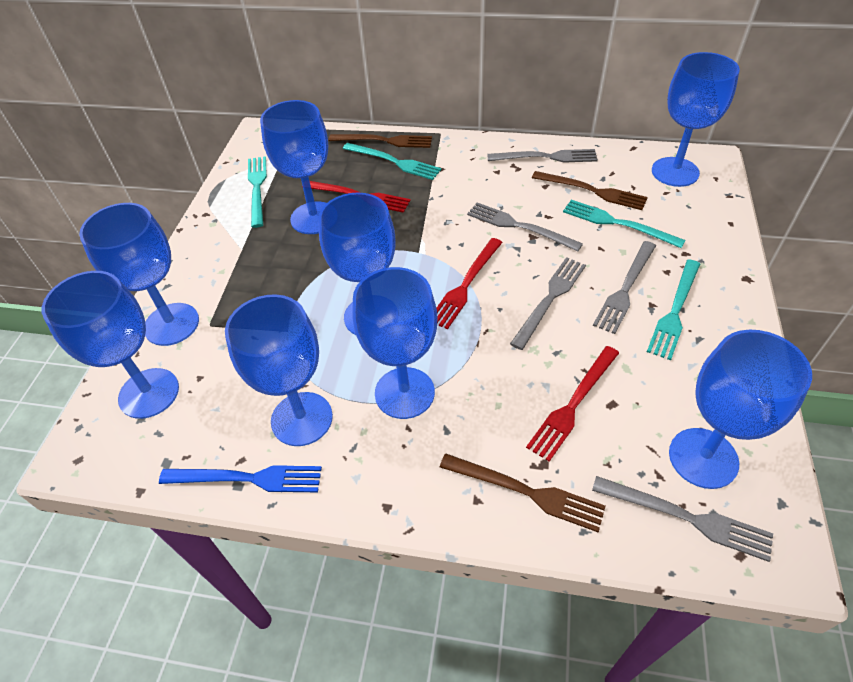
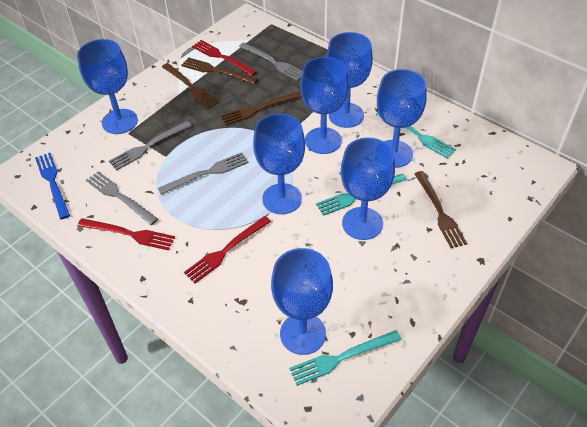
blue goblet: [42,271,179,419] [79,203,199,346] [225,294,333,446] [260,100,328,234] [318,193,395,335] [352,267,437,419] [652,52,740,187] [669,330,812,489] = 8 -> [77,39,138,134] [253,114,305,214] [271,248,333,355] [300,57,348,154] [326,32,373,128] [341,137,395,240] [377,69,427,168] = 7
brown fork: [328,134,432,148] [440,454,606,532] [532,171,648,210] = 3 -> [162,63,219,109] [181,57,258,84] [220,91,302,125] [414,171,467,248] = 4
grey fork: [467,203,583,251] [487,149,598,163] [510,257,586,350] [592,476,773,562] [593,241,656,334] = 5 -> [86,171,158,225] [109,121,192,171] [158,152,249,194] [239,43,302,81] = 4
turquoise fork: [248,156,267,228] [343,143,442,180] [563,200,685,248] [647,259,700,360] = 4 -> [289,330,401,386] [316,173,407,216] [376,112,456,158] = 3

